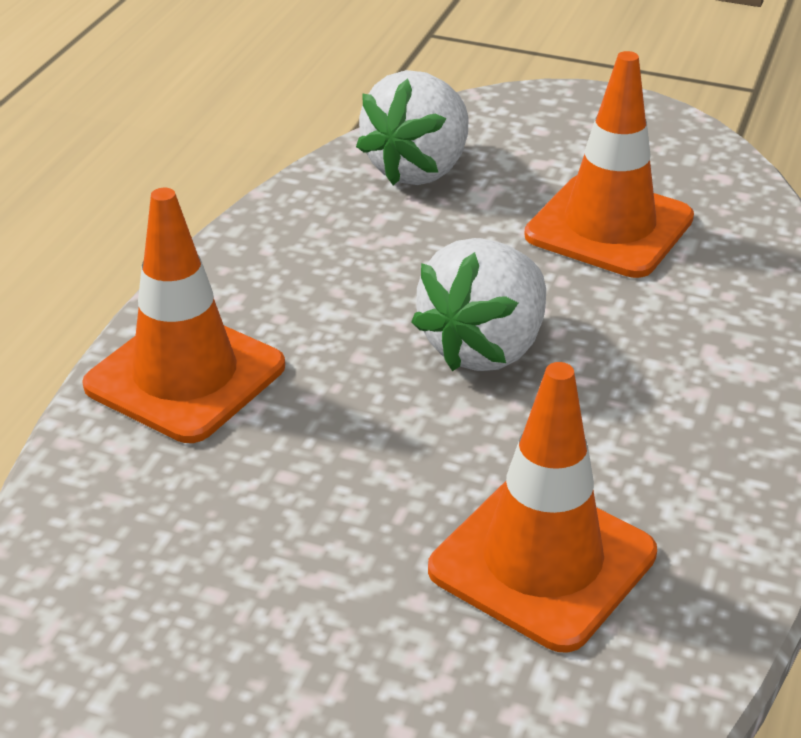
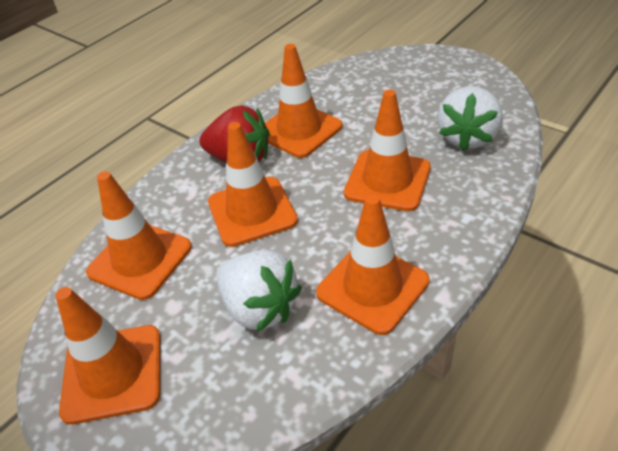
orange traffic cone: [82,188,285,443] [428,362,657,653] [524,51,694,278] = 3 -> [55,287,160,425] [86,171,192,300] [208,122,298,247] [265,44,343,158] [316,194,430,335] [344,90,431,211] = 6
red strawberry: none = 0 -> [199,105,269,163] = 1

